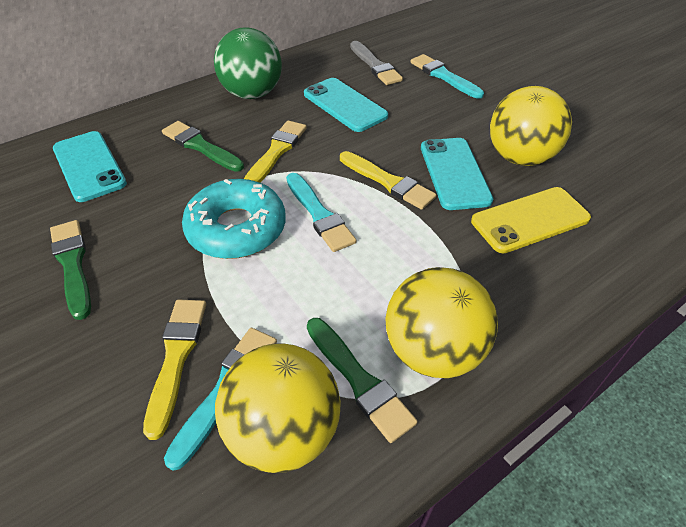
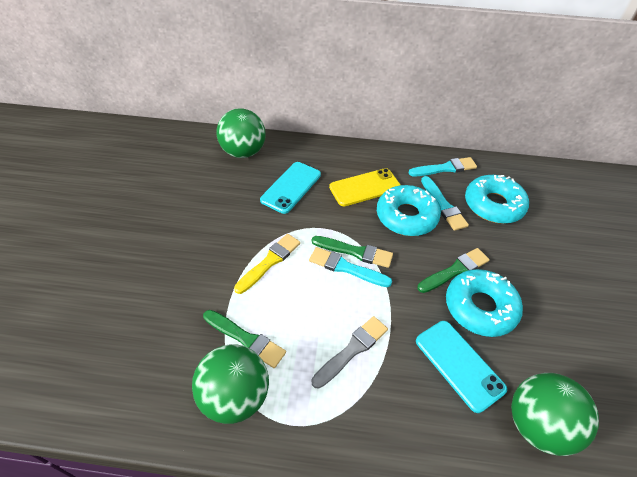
green ball: [214,27,282,99] = 1 -> [192,344,269,424] [216,108,266,158] [511,373,599,456] = 3
turquoise donut: [182,179,286,259] = 1 -> [377,185,441,236] [446,269,523,337] [465,175,529,224] = 3
turquoise phone: [53,131,127,202] [304,78,388,132] [421,138,493,210] = 3 -> [260,162,321,214] [416,321,507,413] = 2
yellow ball: [215,344,341,473] [385,267,498,378] [490,86,572,166] = 3 -> none = 0
yellow brush: [143,300,206,440] [244,120,307,183] [340,151,436,210] = 3 -> [234,234,300,294] = 1

